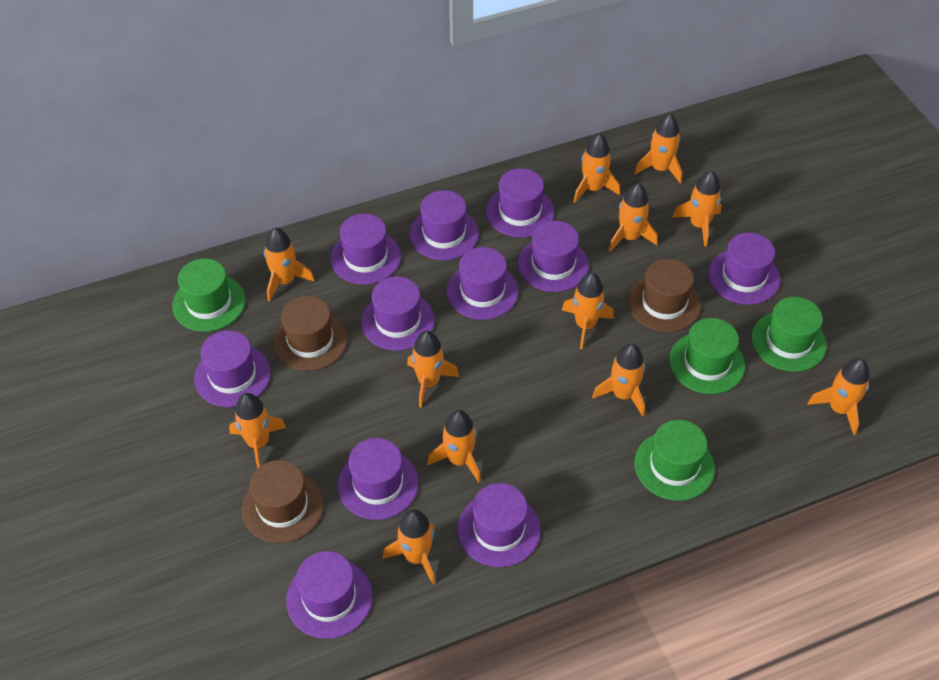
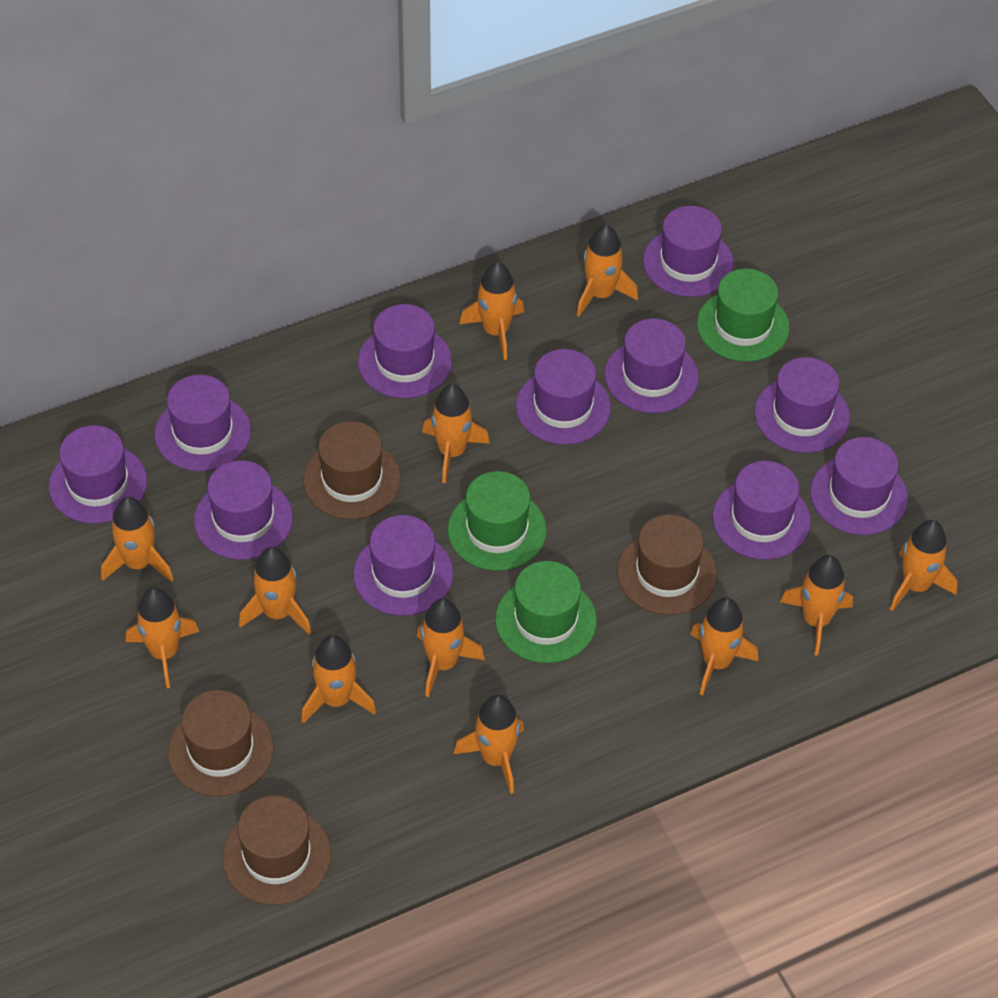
brown hat: [241,460,324,543] [273,296,347,371] [628,259,701,332] = 3 -> [168,690,274,796] [222,796,331,905] [303,421,401,519] [617,514,717,615] = 4
green hat: [172,258,246,332] [635,420,715,501] [669,318,745,394] [751,297,827,372] = 4 -> [448,471,547,571] [495,561,597,663] [697,269,790,362] = 3

